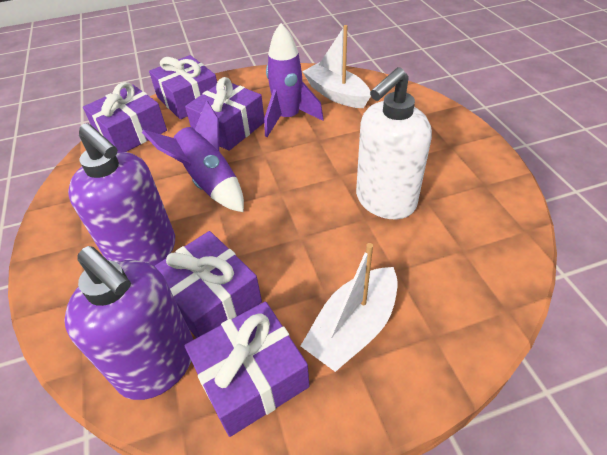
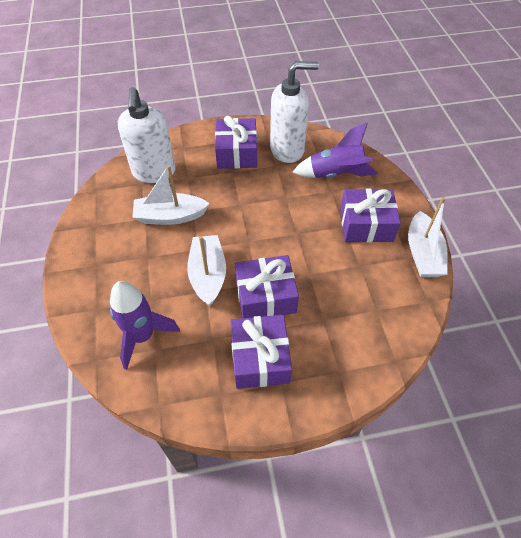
purple gift: [83,82,167,152] [149,55,217,119] [155,231,262,338] [184,301,310,437] [185,77,264,151] = 5 -> [215,116,257,169] [230,315,292,389] [235,255,299,318] [340,188,401,243] = 4
purple soap dispenser: [64,246,193,400] [68,123,175,266] = 2 -> none = 0
white boat: [301,243,397,372] [302,25,371,108] = 2 -> [132,165,210,225] [187,235,226,306] [408,197,448,277] = 3
white soap dispenser: [356,67,432,219] = 1 -> [118,87,176,183] [270,61,319,163] = 2

